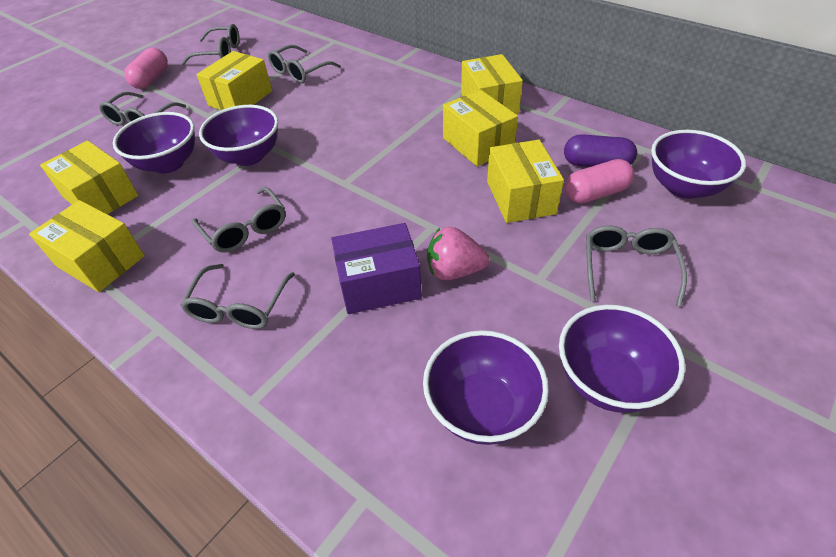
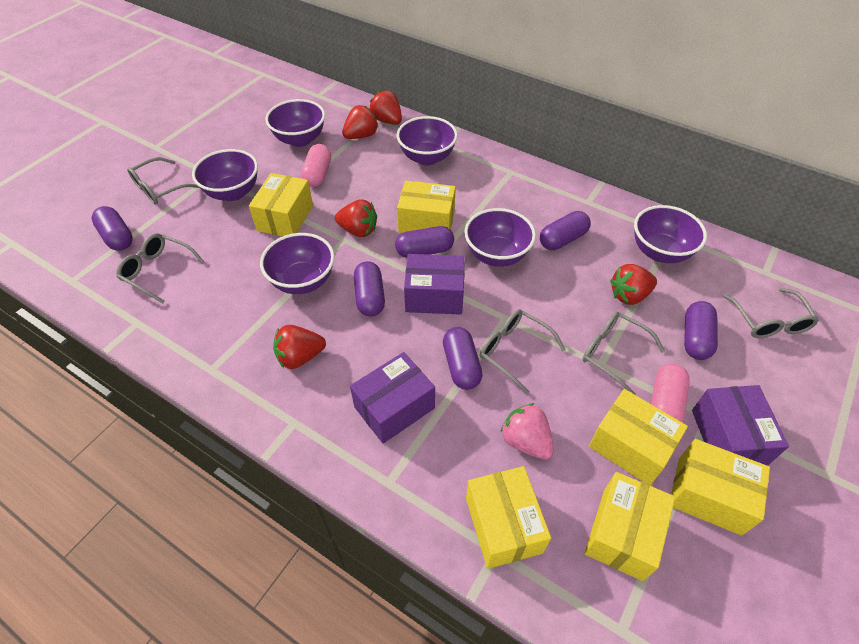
grey glasses: [99,92,186,126] [180,264,295,329] [181,24,240,65] [192,187,286,253] [268,45,341,84] [586,225,687,307] = 6 -> [116,234,205,303] [127,157,199,205] [480,309,565,394] [582,312,665,395] [723,288,819,338] = 5
purple bowl: [113,112,195,174] [199,105,278,166] [423,330,549,445] [559,305,685,413] [651,130,746,199] = 5 -> [192,149,258,201] [260,233,334,294] [265,99,325,147] [397,116,458,165] [464,208,536,267] [634,205,707,263] = 6
purple box: [331,223,422,314] = 1 -> [350,352,435,444] [404,254,465,315] [692,385,789,466] = 3
purple capsule: [564,134,637,167] = 1 -> [92,206,133,251] [354,261,385,316] [395,226,454,258] [443,327,483,390] [540,211,591,250] [684,301,718,360] = 6
red strawberry: none = 0 -> [273,325,326,369] [335,199,377,237] [342,105,378,139] [370,90,402,125] [610,264,657,305] = 5

